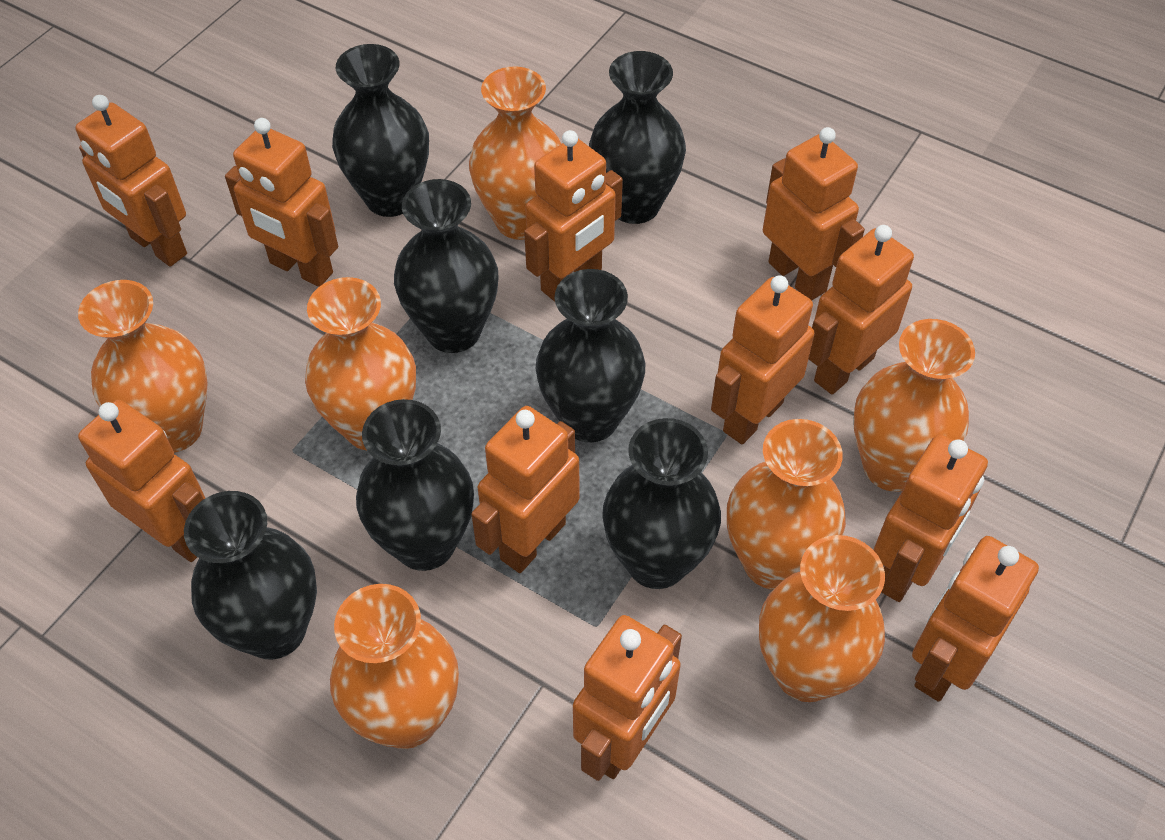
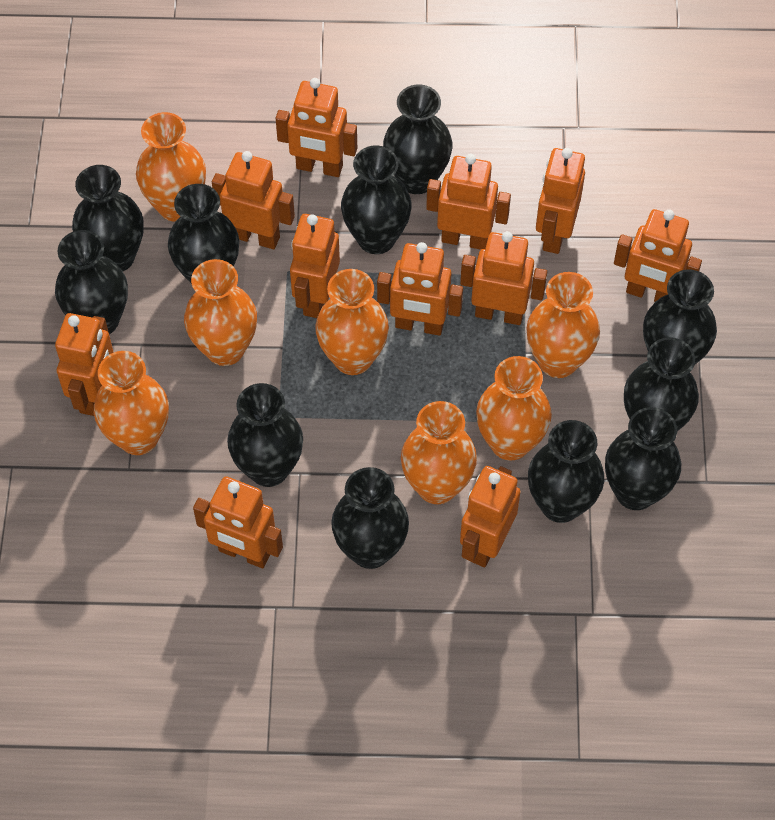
black vase: [184,491,317,659] [332,44,429,217] [356,399,474,571] [394,179,499,353] [536,269,645,442] [589,51,686,224] [602,418,721,589] = 7 -> [55,230,128,334] [72,165,144,271] [168,184,239,284] [227,383,303,487] [331,467,409,569] [341,146,412,254] [383,85,452,194] [528,420,604,523] [605,407,681,510] [624,337,699,431] [643,270,717,364] = 11

